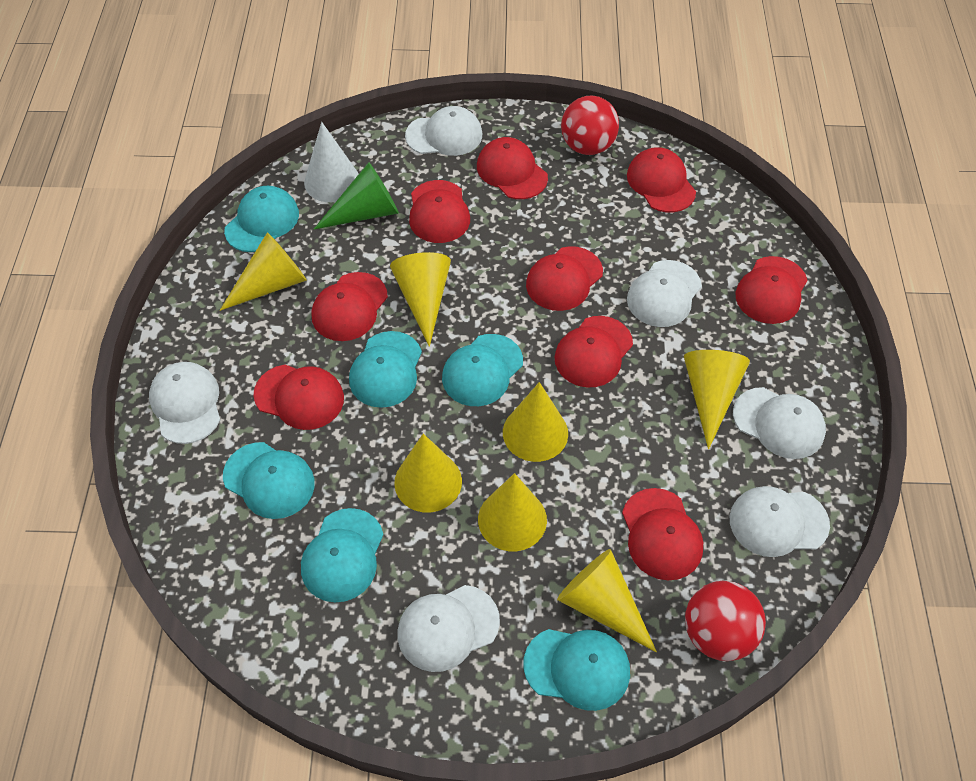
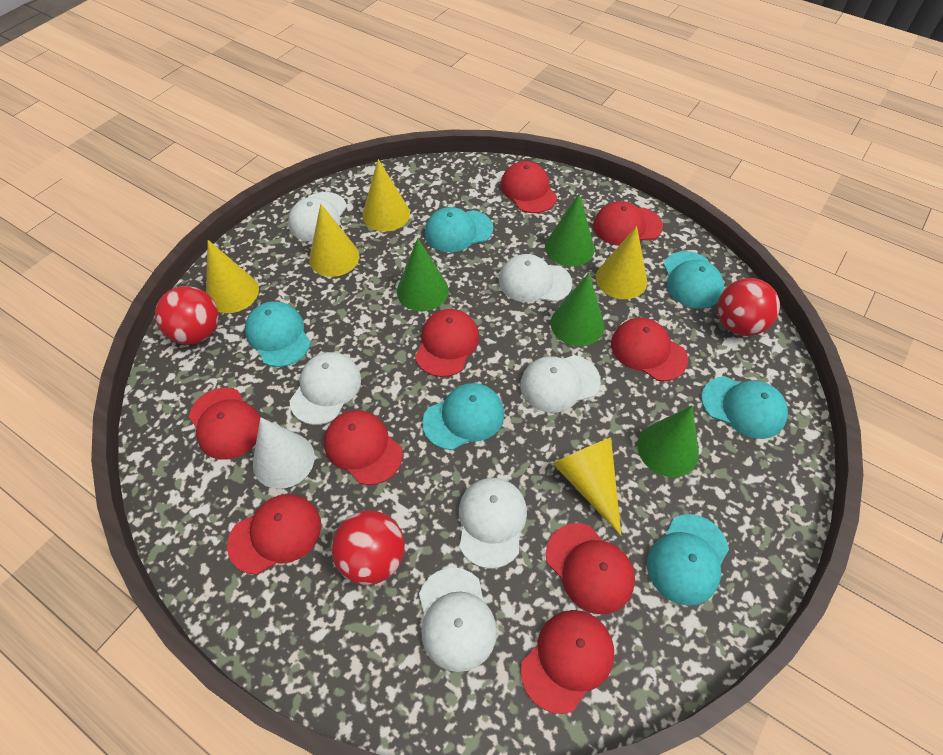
green cone: [314,162,399,229] = 1 -> [397,238,449,311] [545,193,595,266] [551,273,604,346] [638,405,699,477] = 4
red ball: [561,96,619,155] [685,581,766,661] = 2 -> [155,286,219,345] [331,510,405,585] [717,278,780,336] = 3
yellow cone: [220,232,307,311] [390,252,451,347] [394,434,462,513] [478,473,547,551] [503,382,568,462] [557,549,657,652] [684,350,750,449] = 7 -> [206,240,259,313] [309,204,359,277] [362,159,410,232] [552,437,621,536] [596,226,647,299] = 5

